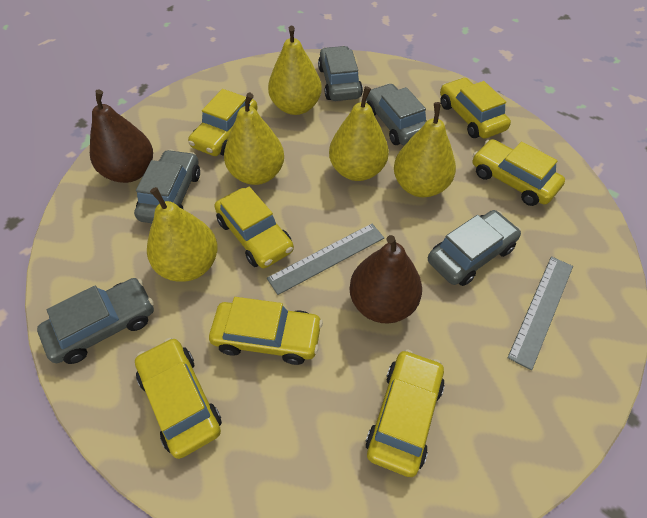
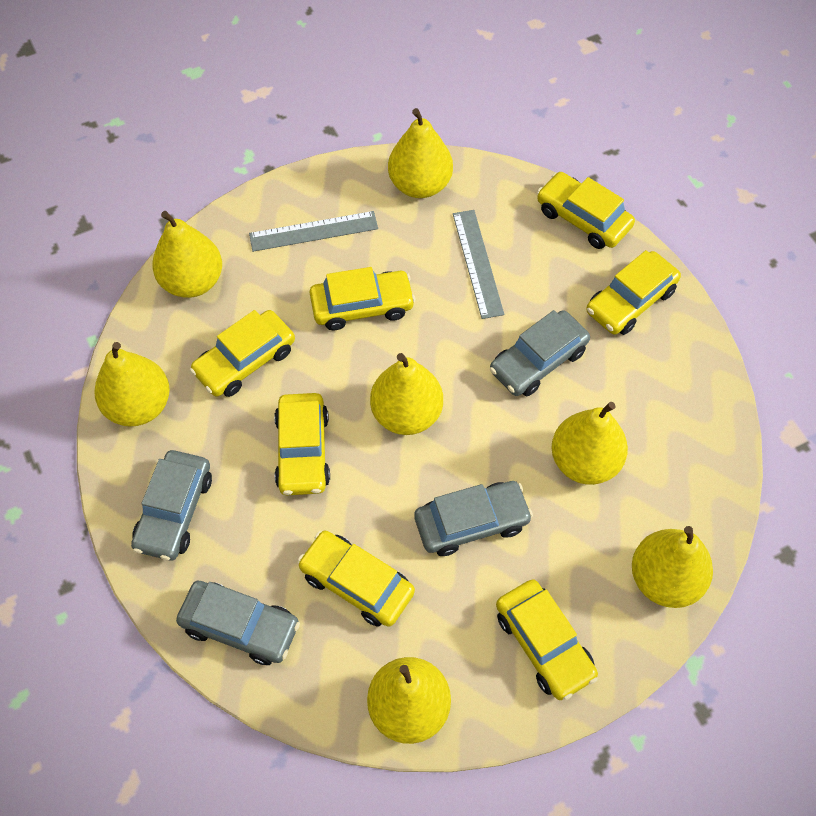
brown pear: [90,89,153,183] [349,235,422,324] = 2 -> none = 0
grey car: [37,278,154,364] [134,150,200,223] [318,46,363,101] [366,83,427,146] [428,210,521,286] = 5 -> [131,450,212,560] [176,581,300,665] [414,481,533,556] [490,310,590,396] = 4
yellow pear: [147,187,218,282] [224,93,284,185] [268,26,322,115] [329,86,389,181] [394,102,456,197] = 5 -> [94,342,170,427] [152,211,222,298] [367,657,451,744] [370,353,443,435] [388,108,453,198] [551,402,628,485] [632,526,713,608] = 7

